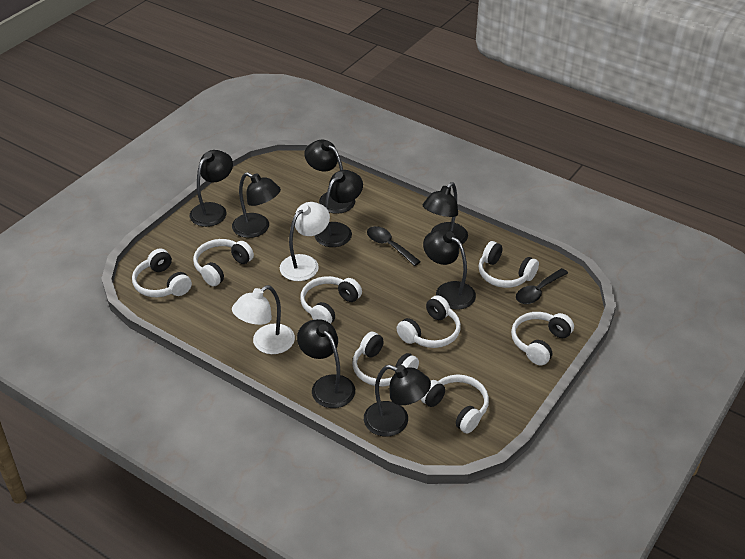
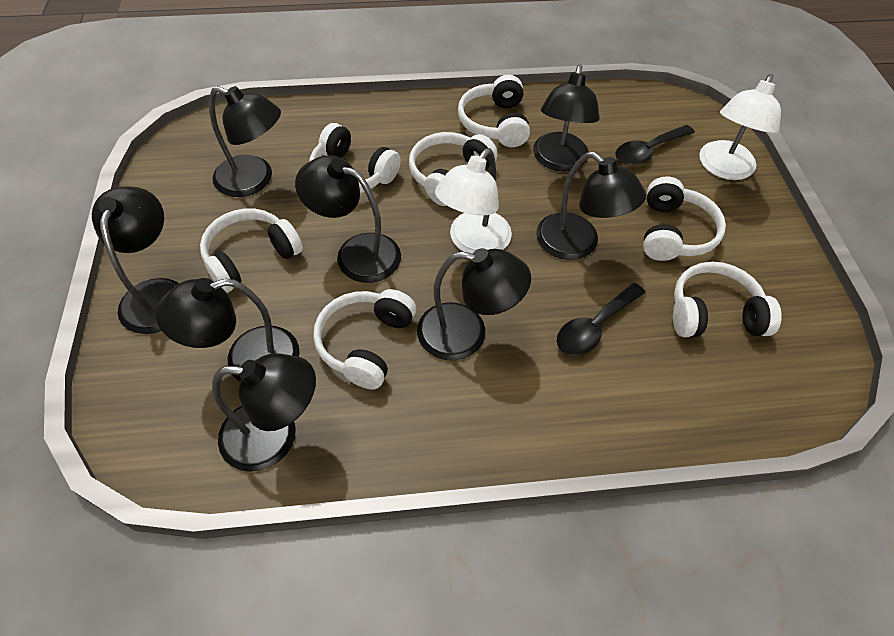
white headphones: [132,248,192,297] [193,239,254,287] [300,276,362,324] [352,332,419,386] [397,295,461,348] [421,374,489,434] [479,241,539,288] [511,312,574,366] = 8 -> [200,209,303,293] [309,123,401,193] [313,289,416,389] [409,132,498,206] [458,75,530,147] [643,176,726,261] [673,262,782,337] = 7

